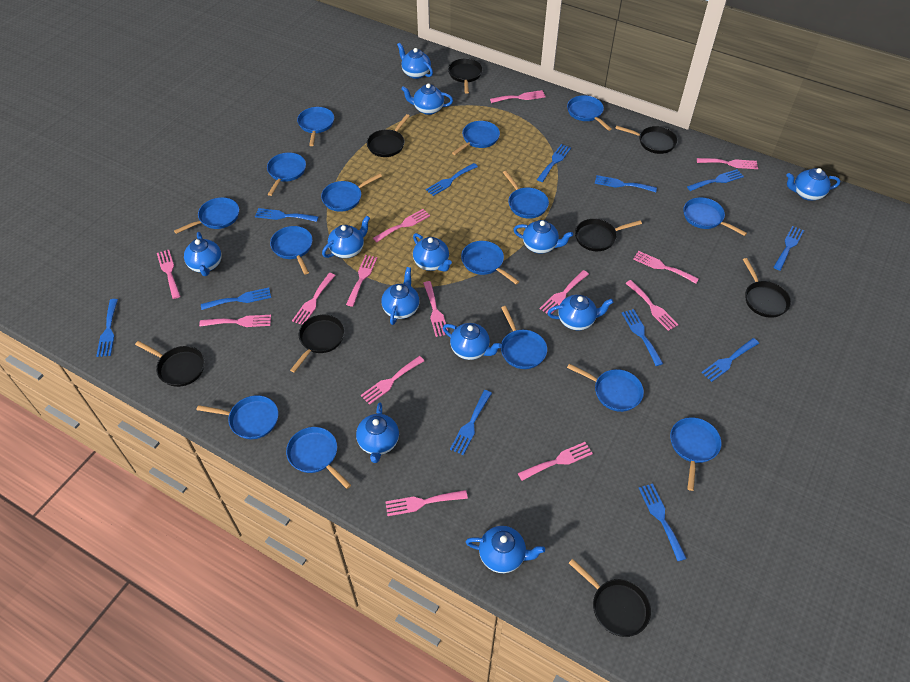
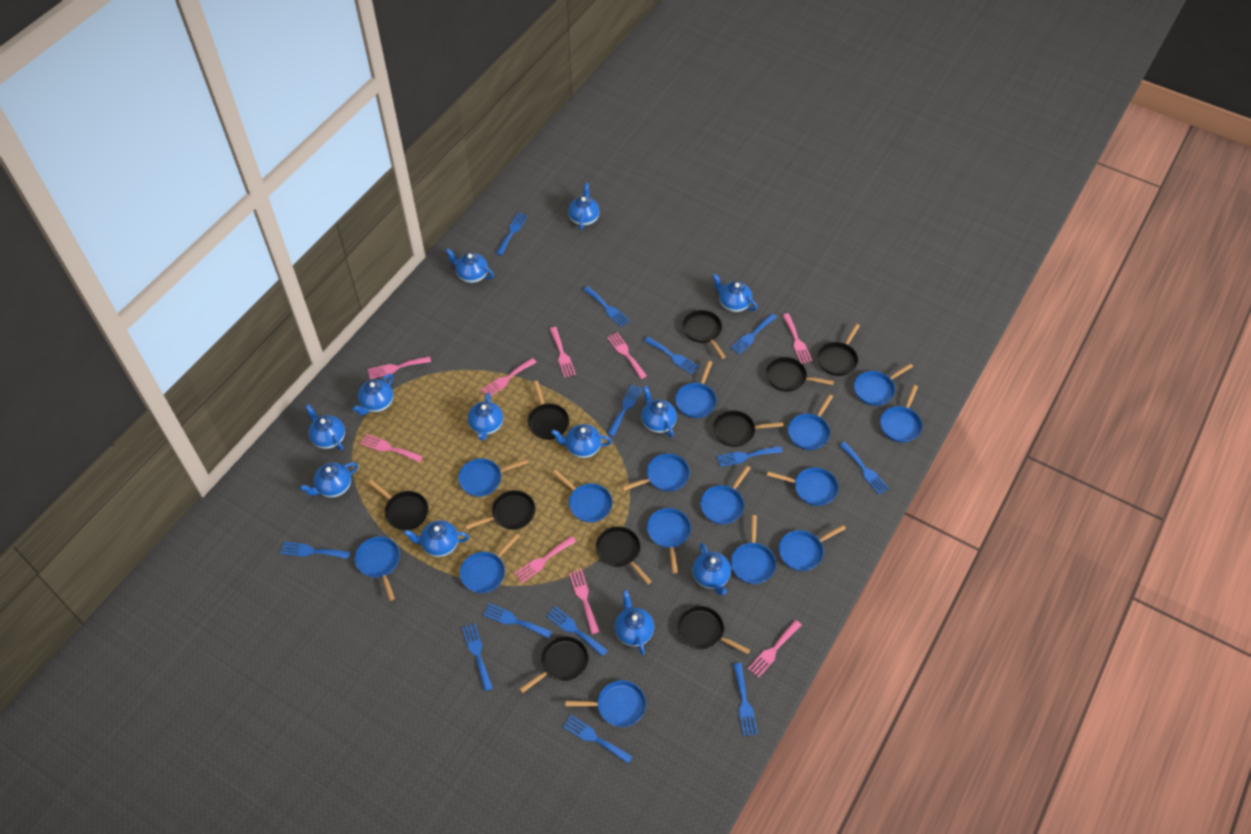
black pan: [135,341,205,387] [290,315,345,373] [367,114,409,157] [448,58,483,94] [569,559,651,637] [575,219,642,251] [615,125,678,154] [743,258,791,318] = 8 -> [368,480,429,530] [465,490,536,530] [519,636,589,693] [527,381,569,440] [596,526,652,584] [677,606,750,654] [683,310,726,359] [713,410,783,447] [766,357,834,392] [818,324,860,376] = 10
blue fork: [96,299,118,357] [201,287,271,310] [255,208,318,222] [426,163,478,196] [450,390,492,455] [537,144,571,182] [595,175,657,192] [622,309,663,366] [639,483,687,561] [687,169,744,191] [701,338,759,382] [773,226,804,270] = 12 -> [280,542,350,559] [462,623,493,691] [483,604,552,639] [496,212,528,255] [546,606,608,657] [563,715,633,764] [583,286,630,327] [607,385,642,436] [644,337,699,374] [716,446,783,467] [730,313,777,354] [733,663,758,736] [839,442,889,495] = 13
pink fork: [157,250,180,299] [199,315,271,327] [292,273,336,324] [346,255,377,307] [361,356,424,405] [373,209,430,242] [385,490,468,516] [423,281,448,337] [490,90,546,103] [518,442,593,481] [540,270,589,314] [625,280,679,331] [633,251,699,284] [697,158,758,169] = 14 -> [360,434,423,462] [368,356,431,379] [481,358,536,396] [514,536,576,583] [550,327,576,378] [569,569,599,634] [607,332,647,379] [748,620,801,678] [782,313,812,364] = 9

